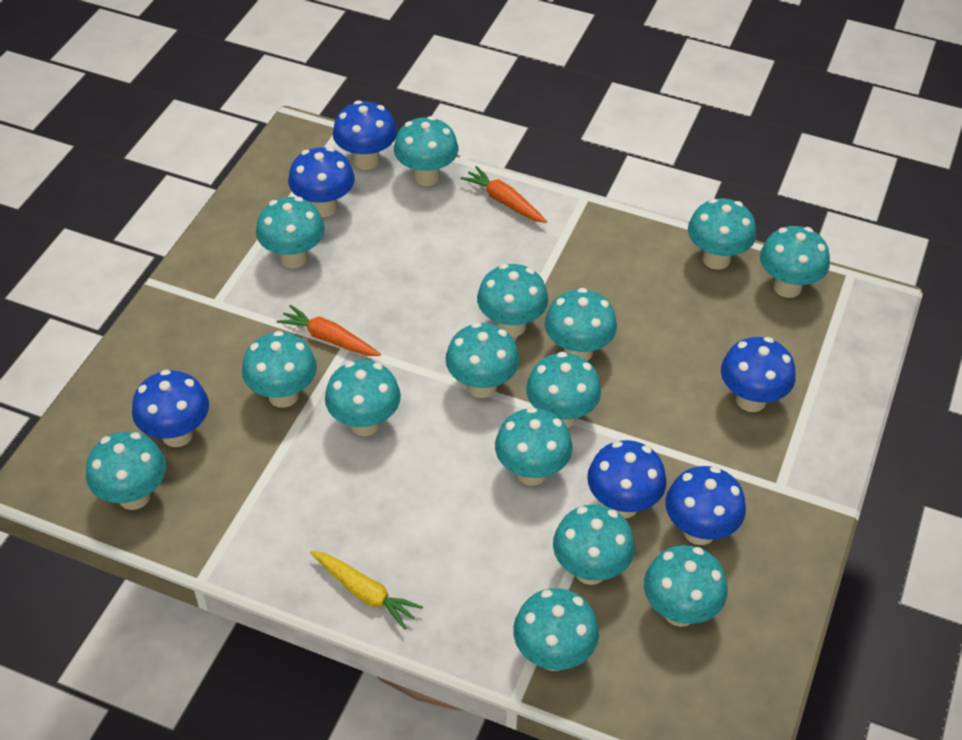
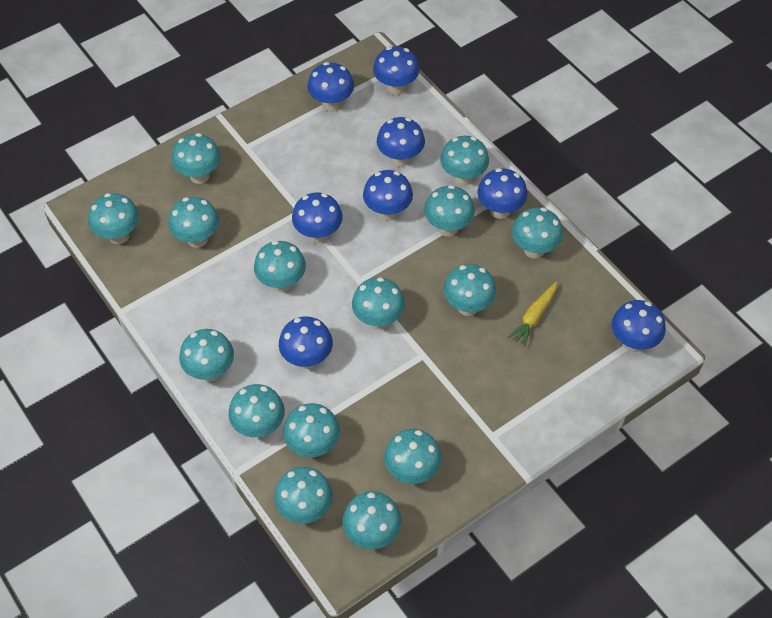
blue mushroom: [132,369,209,447] [288,147,355,217] [333,100,397,170] [587,440,667,518] [666,466,746,545] [721,337,795,412] = 6 -> [279,317,333,369] [292,192,343,243] [307,62,354,112] [363,170,413,221] [373,46,419,95] [377,117,425,167] [477,168,527,219] [612,300,666,352] = 8
orange carrot: [276,305,381,356] [460,166,547,223] = 2 -> none = 0

